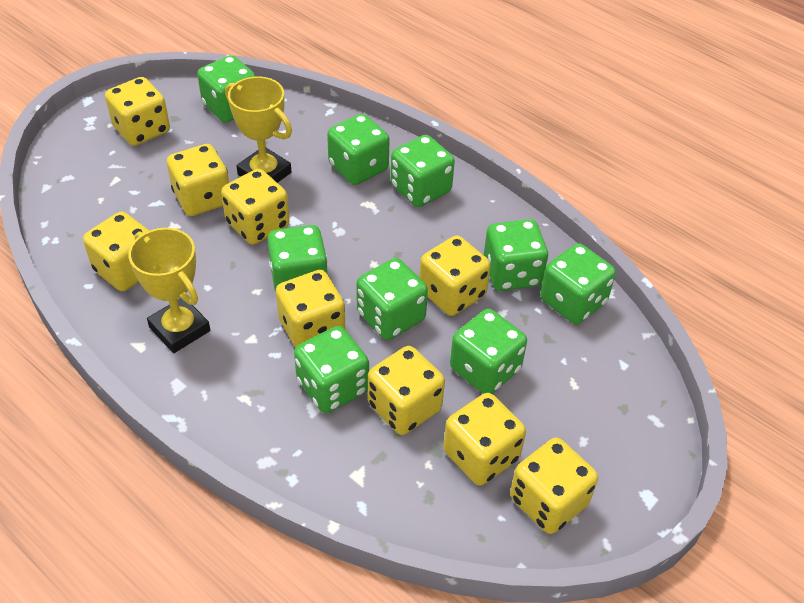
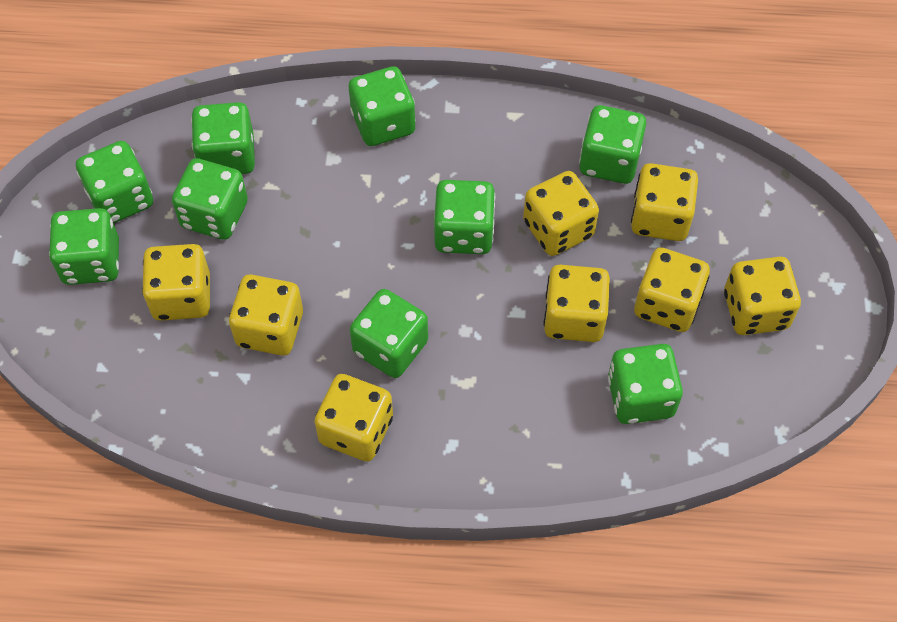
yellow dice: [83,212,149,291] [105,77,170,146] [167,144,229,216] [221,169,290,245] [276,270,345,348] [368,346,445,435] [419,235,491,316] [443,393,526,486] [510,438,598,534] = 9 -> [142,244,210,321] [229,274,303,356] [314,374,393,461] [523,171,599,256] [544,265,610,342] [631,163,698,241] [634,247,710,332] [724,257,801,335] = 8
yellow trophy: [128,228,210,353] [225,76,292,183] = 2 -> none = 0

